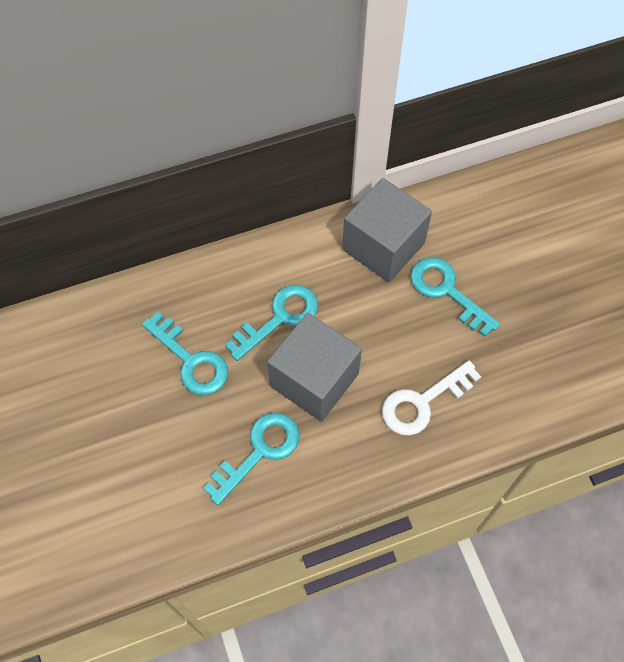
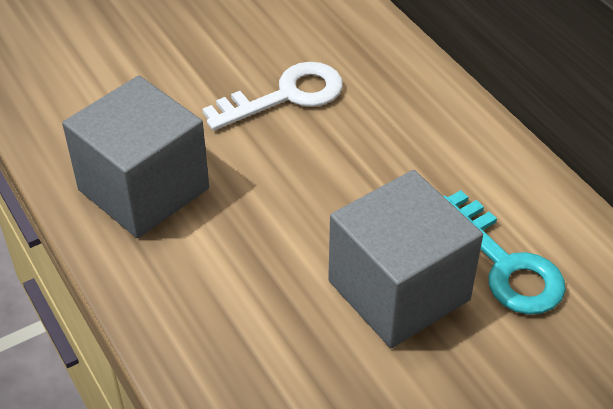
turquoise key: [142,312,228,395] [203,412,299,505] [225,285,318,361] [411,257,500,337] = 4 -> [444,190,566,315] = 1

